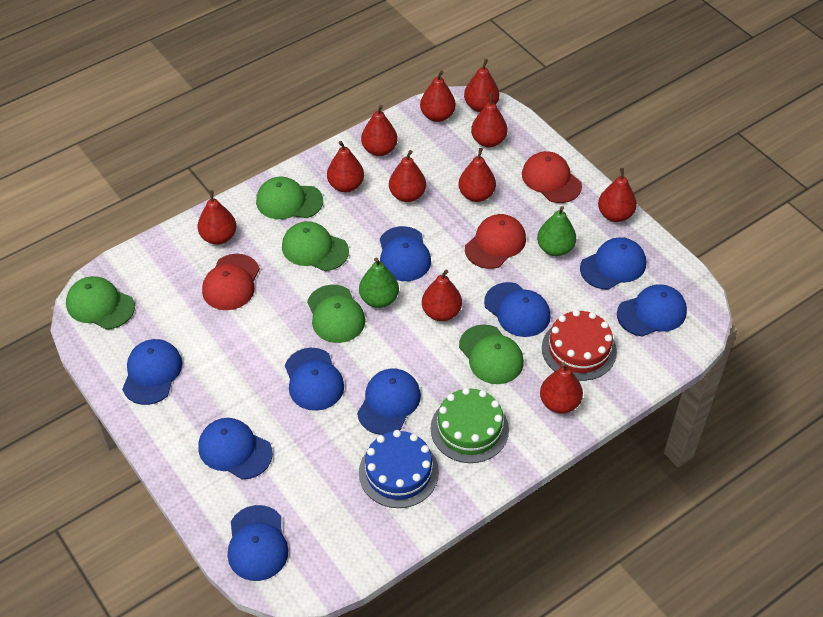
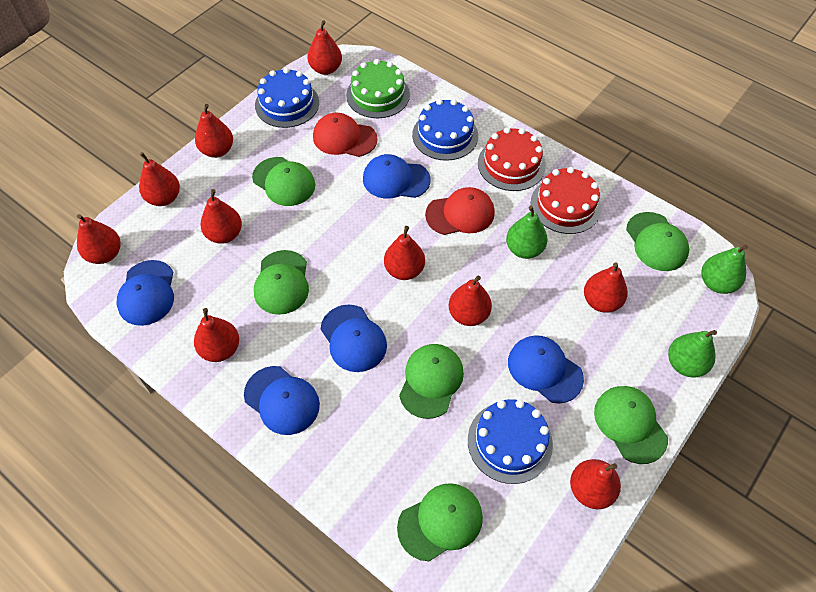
blue cake: [359,430,439,508] = 1 -> [255,68,319,128] [412,99,478,161] [468,399,553,484] = 3
blue cap: [122,339,182,405] [198,418,273,479] [228,505,289,581] [285,348,344,411] [357,369,421,435] [380,226,431,281] [484,282,551,337] [580,237,646,290] [617,285,687,337] = 9 -> [116,260,174,326] [244,366,320,435] [321,305,387,372] [363,154,431,198] [508,335,584,403] = 5
green cap: [66,276,135,329] [256,177,323,219] [282,221,349,271] [307,285,365,343] [459,324,524,384] = 5 -> [252,157,315,206] [254,250,309,315] [397,483,483,561] [399,344,464,419] [594,386,668,464] [626,212,689,271] = 6
green pear: [359,258,399,308] [537,206,576,256] = 2 -> [506,206,548,259] [668,330,717,378] [702,245,748,294] = 3
red cake: [542,310,617,381] = 1 -> [478,127,546,191] [531,167,601,234] = 2
red cap: [202,254,259,310] [465,214,526,269] [522,151,582,203] = 3 -> [313,113,378,157] [425,187,495,235] = 2
red pear: [197,190,237,245] [327,141,364,192] [361,105,398,156] [389,150,426,202] [420,70,456,122] [422,270,462,321] [458,148,496,202] [464,59,499,112] [471,93,508,147] [540,362,583,414] [598,168,637,222] = 11 -> [77,214,121,264] [139,152,180,206] [194,308,239,362] [195,104,233,158] [200,189,242,244] [307,20,342,75] [384,226,425,280] [449,275,492,326] [570,459,621,509] [584,262,628,313] = 10

